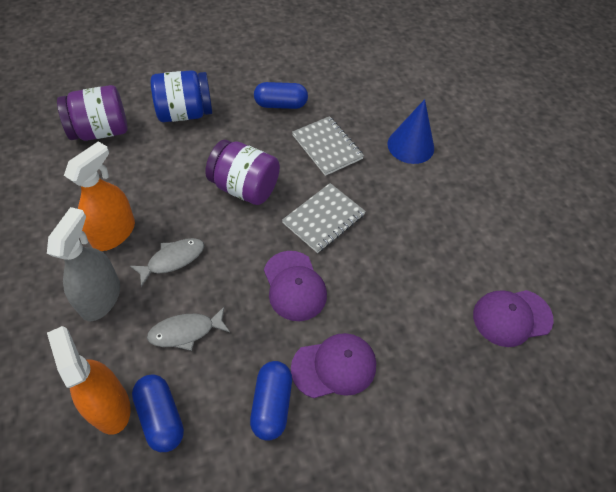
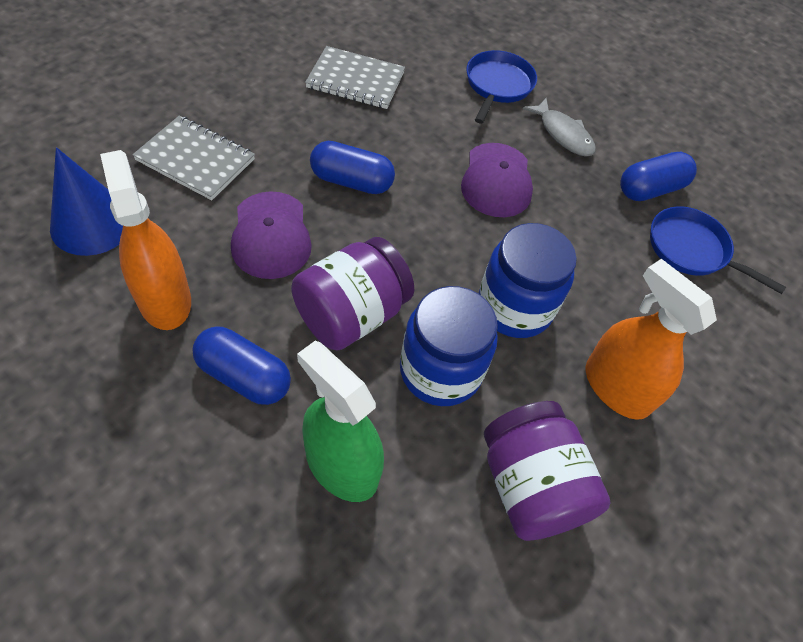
blue jar: [151,70,213,122] = 1 -> [400,286,498,406] [479,223,577,338] = 2
blue pan: none = 0 -> [466,50,537,124] [650,206,786,294] = 2
green spray bottle: none = 0 -> [297,341,384,502] = 1
grey fish: [130,238,204,287] [147,307,230,351] = 2 -> [523,98,596,157] = 1
grey spray bottle: [47,207,120,321] = 1 -> none = 0
purple cap: [264,251,327,321] [291,333,376,398] [473,290,554,347] = 3 -> [231,191,312,279] [461,143,533,217] = 2

